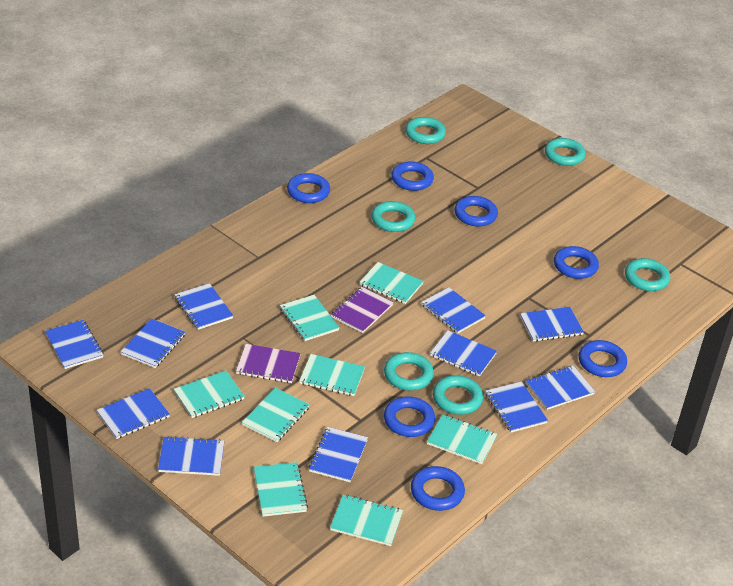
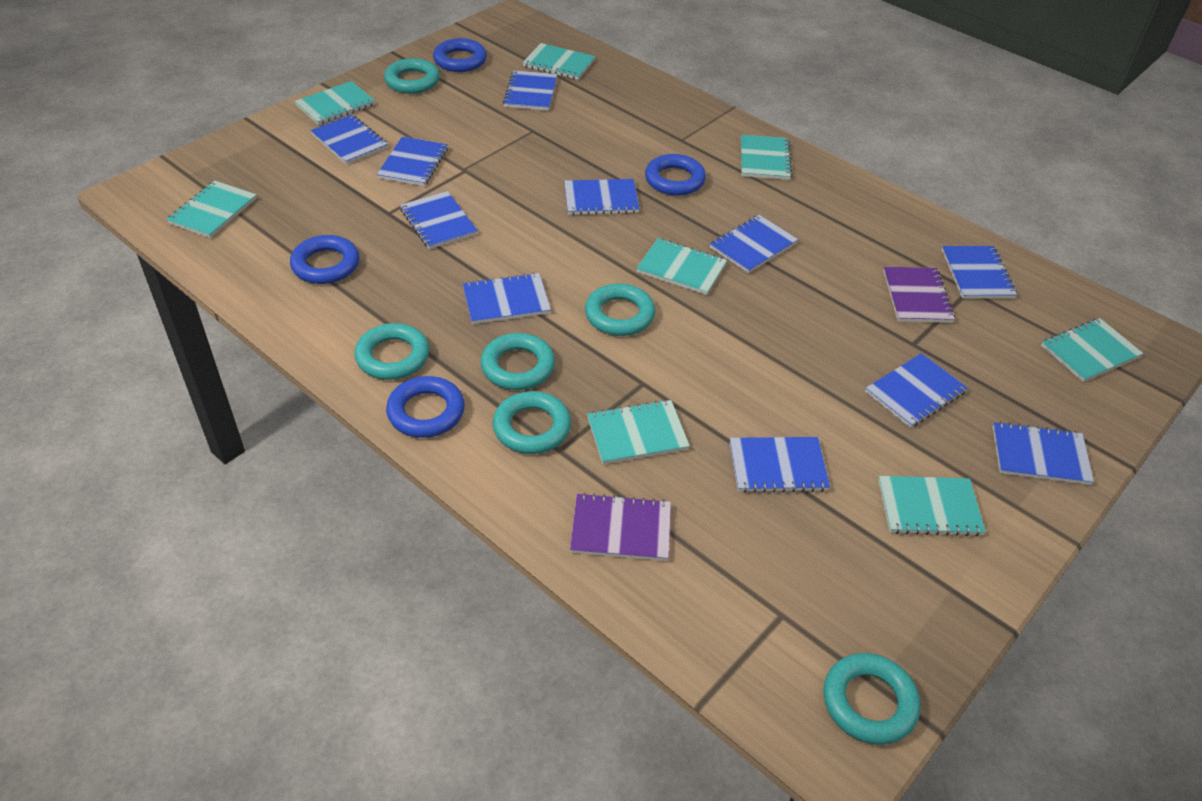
blue ring: [287,173,330,203] [384,396,435,437] [391,162,434,191] [411,466,465,511] [454,196,498,227] [554,246,599,279] [578,340,627,377] = 7 -> [290,235,359,284] [386,376,465,438] [433,38,487,72] [645,154,706,196] = 4

